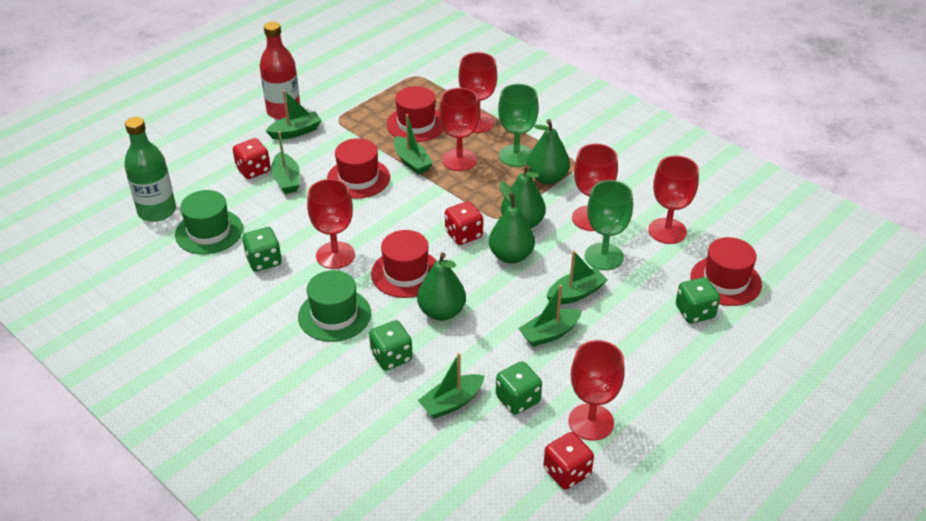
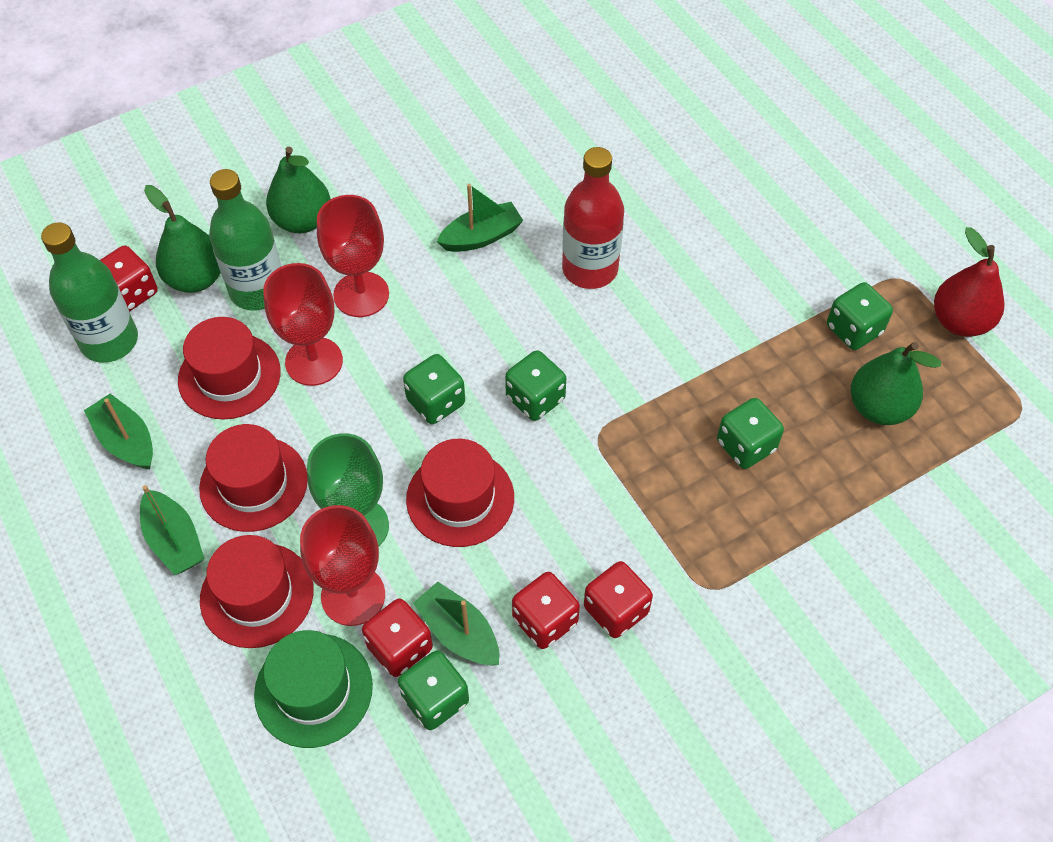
green boat: [266,90,322,140] [271,131,300,194] [394,114,433,174] [418,353,485,419] [518,285,582,347] [546,250,608,305] = 6 -> [84,393,153,469] [140,485,204,575] [413,582,499,666] [437,184,523,252] = 4
green bottle: [124,117,176,222] = 1 -> [41,222,138,363] [209,169,281,311] = 2
green dice: [242,227,282,272] [369,320,413,371] [496,361,542,415] [676,277,720,323] = 4 -> [398,650,469,730] [403,354,465,424] [505,350,566,421] [717,398,784,469] [827,282,893,350] = 5
green goblet: [498,84,539,167] [585,180,633,270] = 2 -> [307,433,389,546] = 1
green hat: [175,190,243,254] [298,270,371,342] = 2 -> [254,630,373,748] = 1
green pear: [417,252,466,321] [489,181,535,263] [501,165,546,229] [527,119,570,184] = 4 -> [144,185,221,293] [266,147,331,233] [851,342,941,425] = 3
red dice: [233,138,271,179] [445,201,483,245] [543,432,594,490] = 3 -> [100,246,158,312] [362,599,433,677] [512,572,580,649] [584,561,653,638] = 4
red goblet: [307,179,355,269] [439,88,480,171] [459,52,497,133] [568,340,625,441] [572,144,618,231] [648,156,699,244] = 6 -> [263,263,343,386] [300,505,385,626] [317,195,389,317] = 3
red pear: none = 0 -> [934,227,1004,337] = 1

